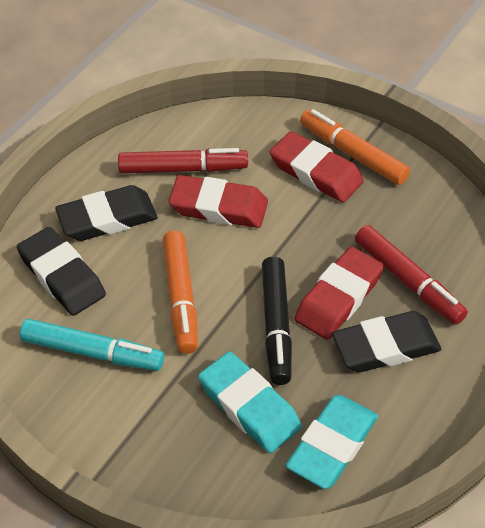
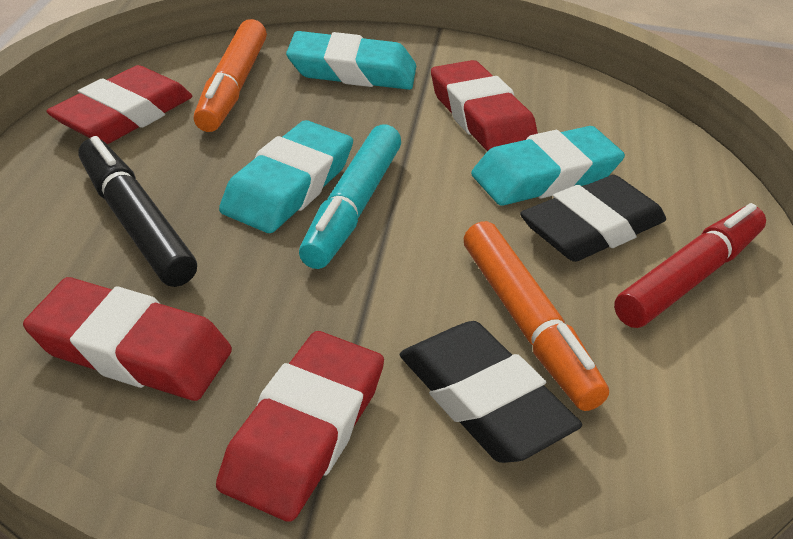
black eraser: [17,227,106,316] [55,185,158,241] [332,311,441,372] = 3 -> [400,321,582,463] [520,175,666,262] = 2
red eraser: [168,175,268,228] [270,131,364,203] [294,247,384,340] = 3 -> [23,277,232,401] [46,65,192,144] [216,331,384,522] [431,60,538,151] = 4
red marker: [118,148,248,174] [355,225,468,325] = 2 -> [614,203,766,328] = 1
turquoise eraser: [198,351,302,453] [285,395,378,489] = 2 -> [219,120,353,233] [286,31,416,90] [471,126,625,206] = 3

